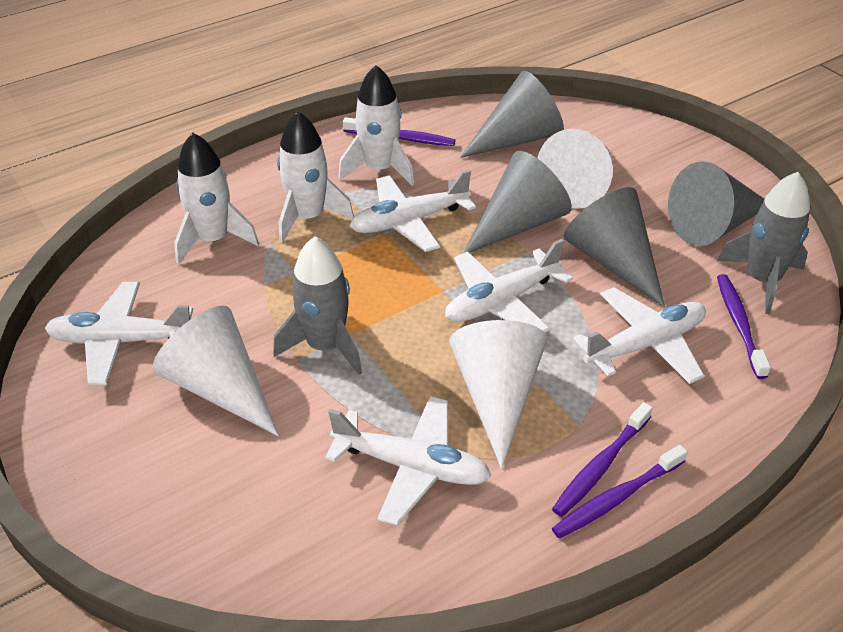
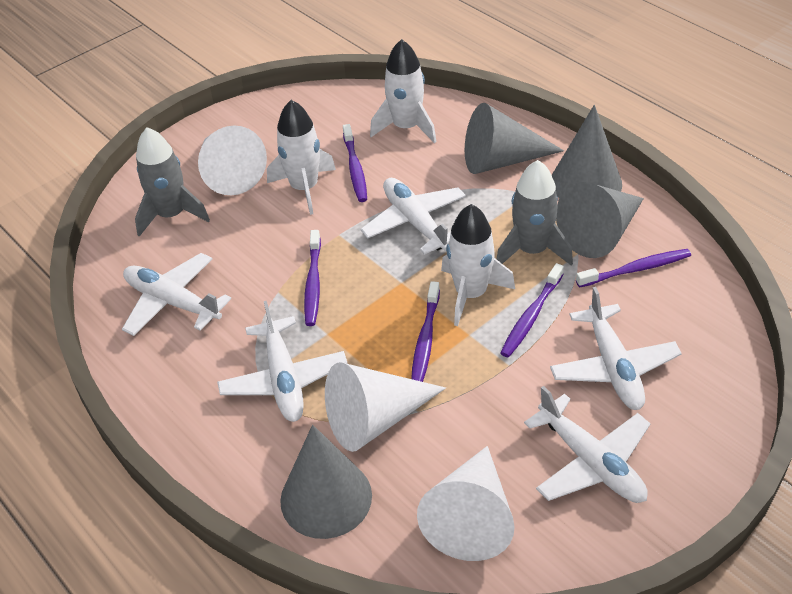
purple toothbrush: [343,117,455,146] [552,402,653,517] [552,445,687,538] [717,274,771,379] = 4 -> [304,230,321,326] [343,124,367,202] [411,281,440,382] [500,263,564,358] [576,249,691,288] = 5

